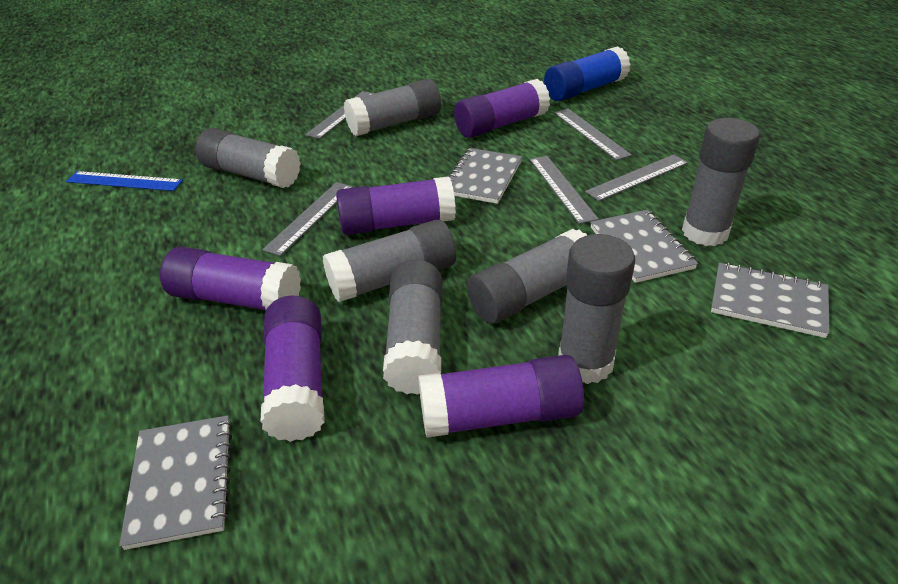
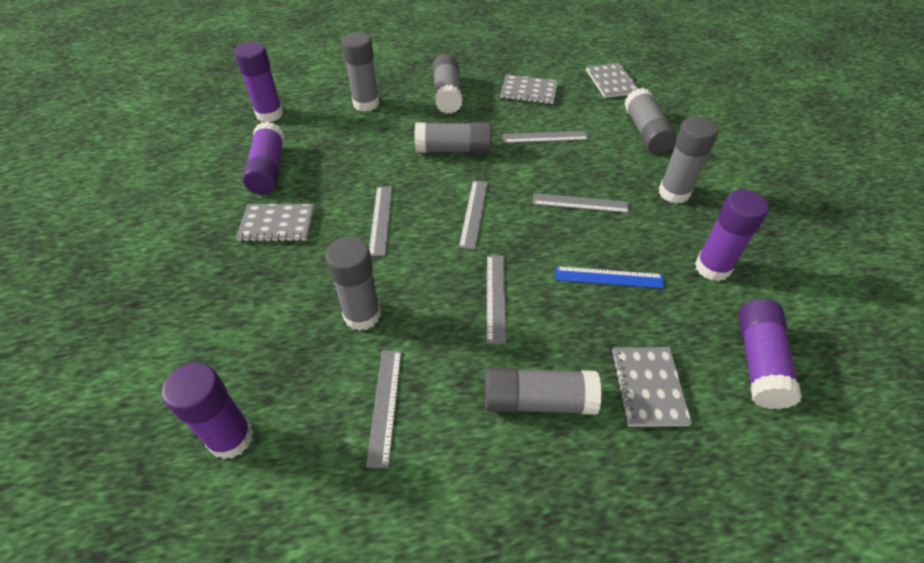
blue glue stick: [544,46,631,101] = 1 -> none = 0
grey ruler: [262,182,353,256] [305,91,375,139] [530,156,599,224] [554,109,632,160] [585,154,688,201] = 5 -> [366,350,402,468] [369,186,392,256] [459,181,488,250] [487,255,506,344] [503,131,589,143] [533,193,629,213] = 6

